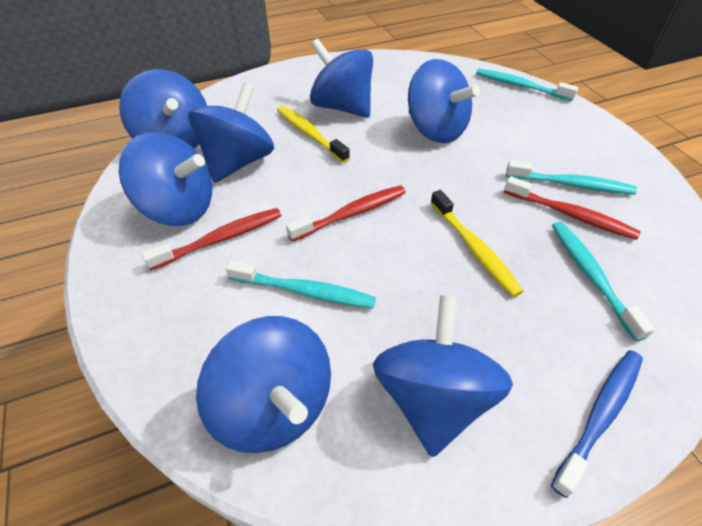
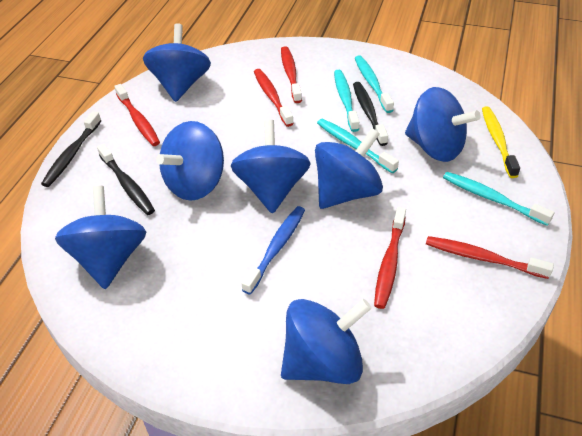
black toothbrush: none = 0 -> [41,111,101,187] [97,144,155,215] [353,82,388,146] = 3
red toothbrush: [142,208,282,270] [286,185,406,242] [504,176,640,240] = 3 -> [114,84,160,146] [254,69,294,127] [281,46,302,103] [374,207,406,309] [426,236,554,279] = 5
yellow toothbrush: [277,106,350,163] [430,190,524,297] = 2 -> [482,106,520,178] = 1

